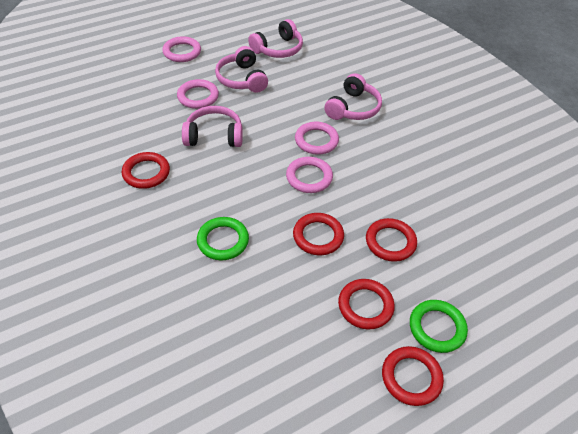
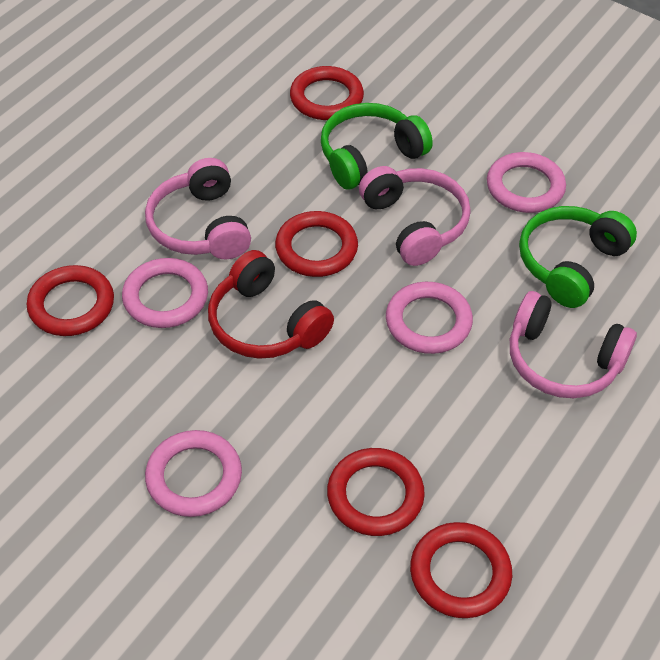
green headphones: none = 0 -> [321,103,433,189] [519,206,637,308] = 2
green ring: [197,217,249,260] [410,300,468,353] = 2 -> none = 0
pink headphones: [182,106,243,147] [215,46,268,93] [248,19,303,58] [324,73,382,120] = 4 -> [145,158,251,259] [359,166,471,266] [510,291,637,398] = 3
red headphones: none = 0 -> [208,250,334,359] = 1

